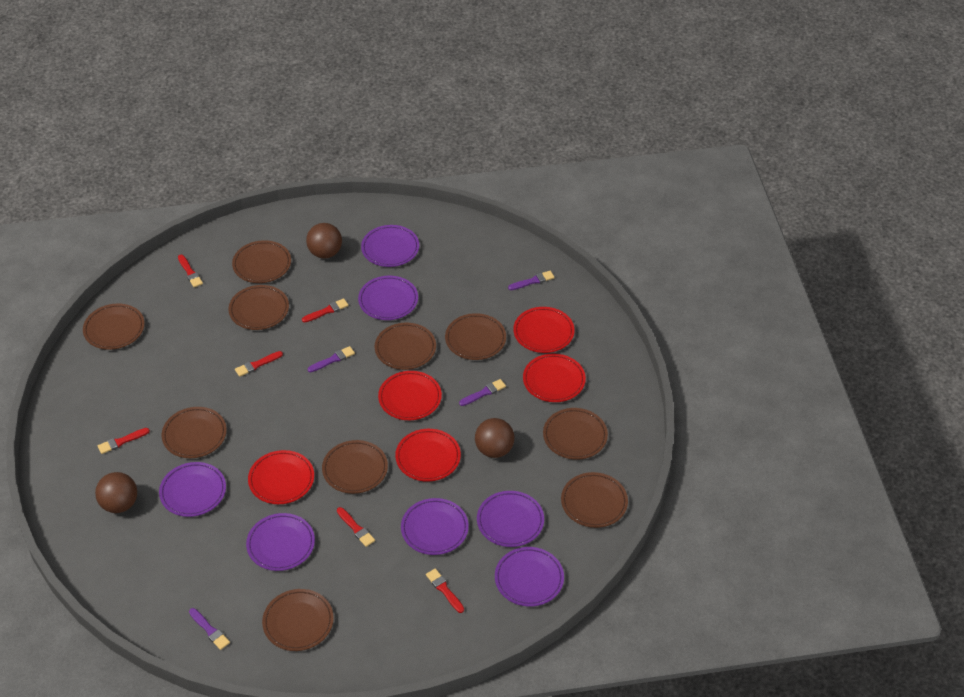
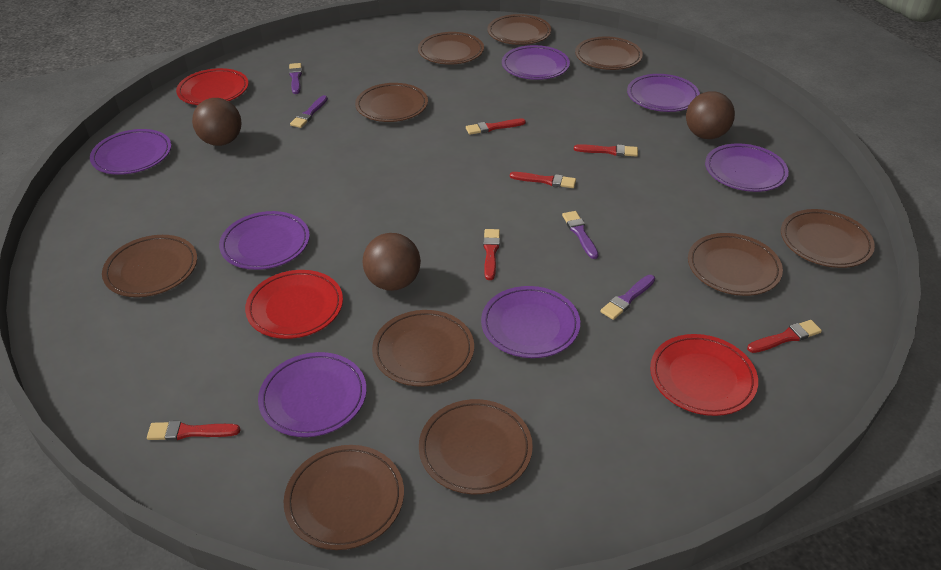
red plate: [248,450,314,504] [378,371,442,420] [395,429,461,481] [513,307,575,353] [523,353,586,402] = 5 -> [176,68,249,105] [245,270,343,339] [650,334,758,416] = 3

